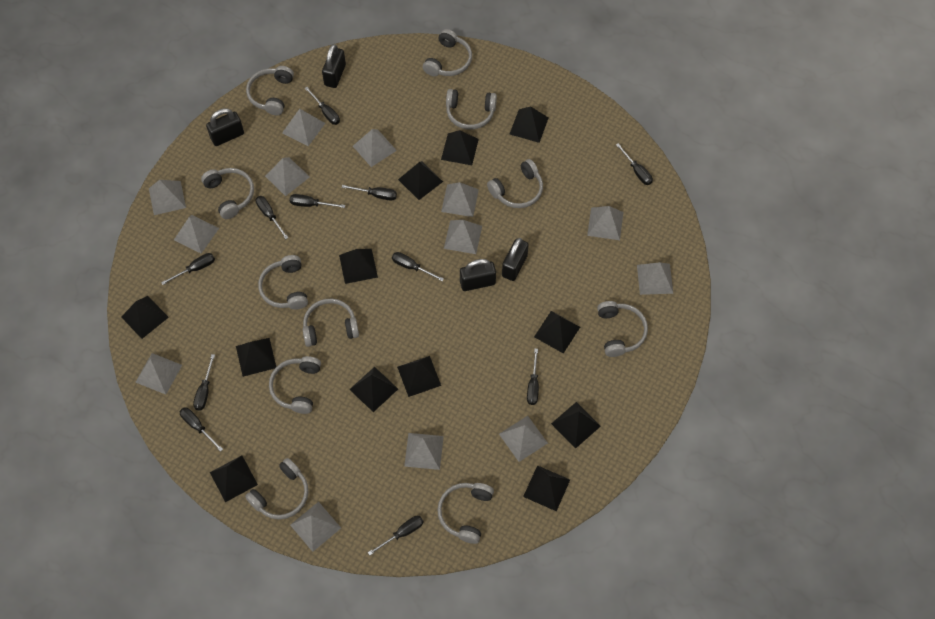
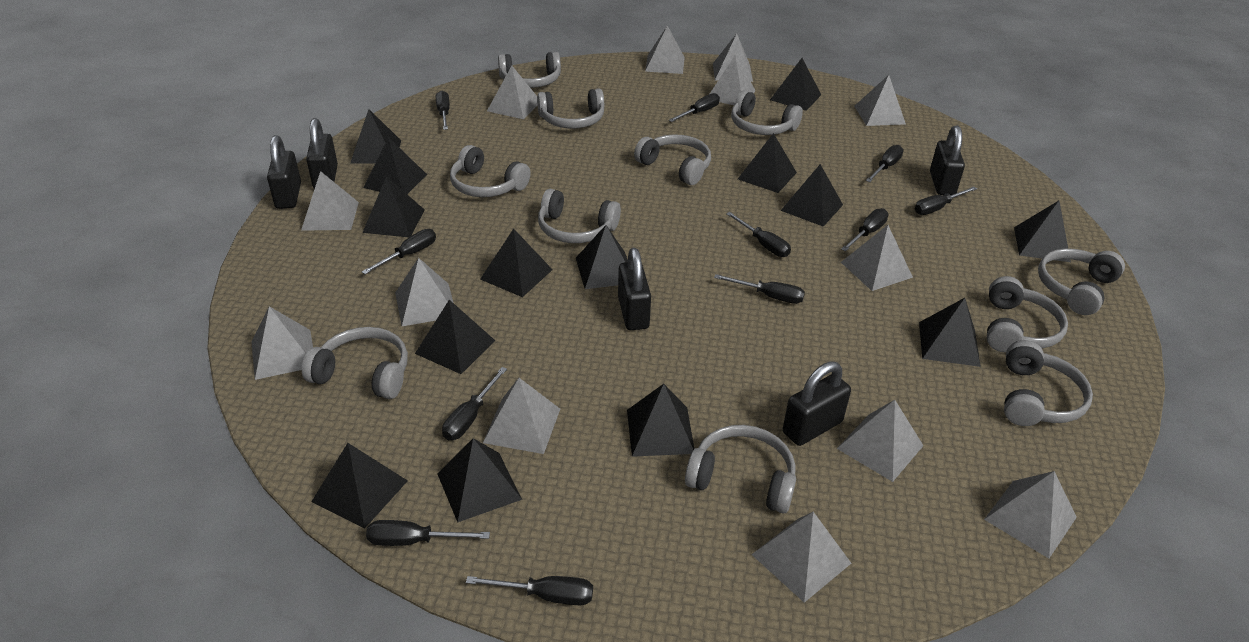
black padlock: [206,108,244,146] [322,44,346,88] [460,259,496,291] [502,238,529,281] = 4 -> [267,135,301,209] [306,118,338,189] [618,248,651,330] [783,361,851,446] [930,125,965,196] = 5
black pyramid: [121,296,169,339] [210,455,258,502] [236,338,276,377] [339,249,378,284] [349,367,398,412] [397,356,441,397] [398,161,443,200] [441,130,479,165] [510,106,548,143] [523,465,570,511] [534,311,580,354] [551,402,601,449] = 12 -> [311,443,408,528] [350,109,401,164] [362,176,425,237] [363,137,427,194] [415,300,495,374] [437,438,522,522] [480,228,553,297] [576,225,628,289] [627,384,694,457] [738,133,797,193] [770,58,821,111] [781,164,843,227] [919,298,981,367] [1014,201,1071,262] = 14

